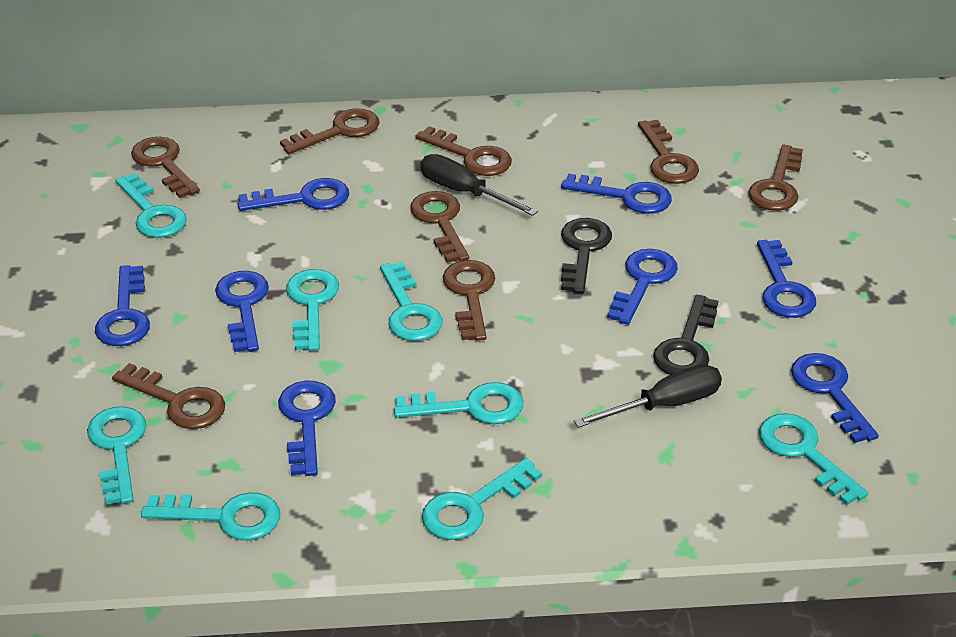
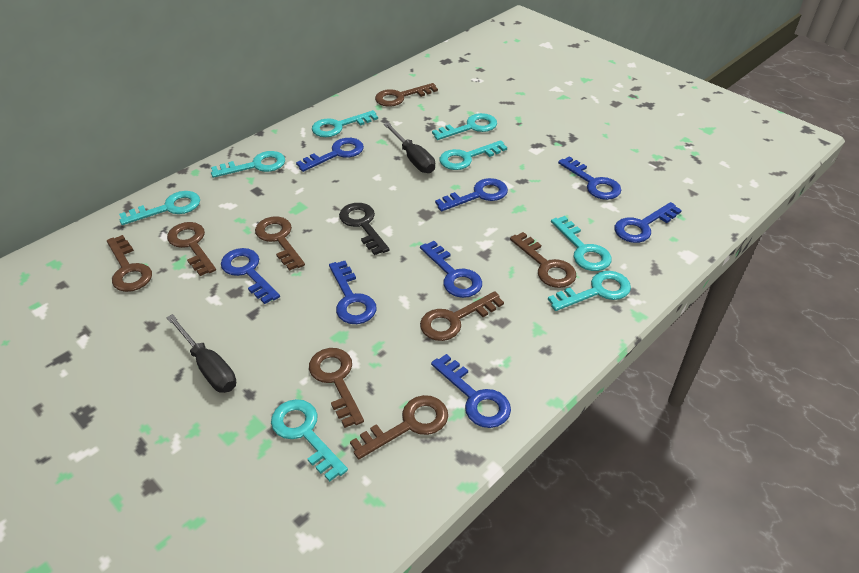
black key: [561,218,612,294] [653,295,718,375] = 2 -> [339,203,390,255] = 1

